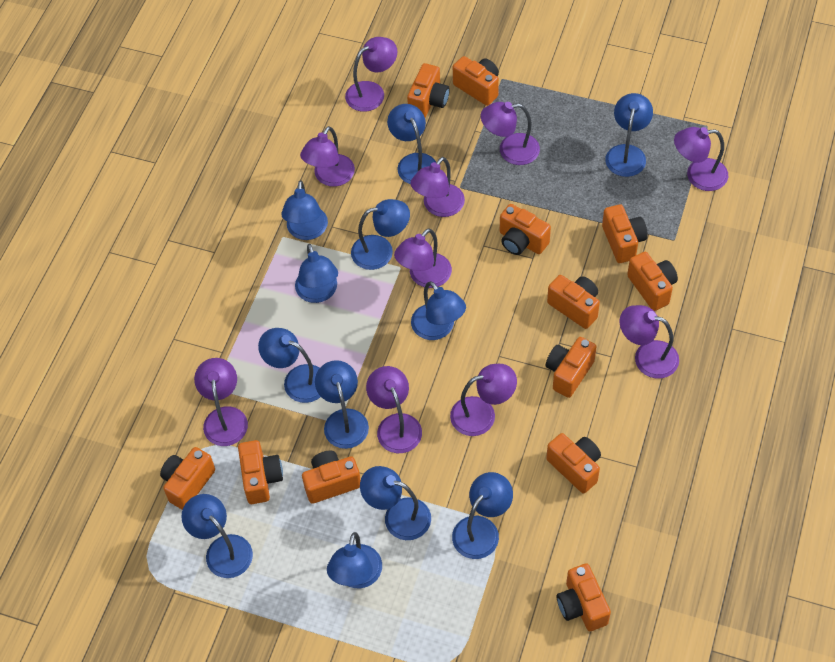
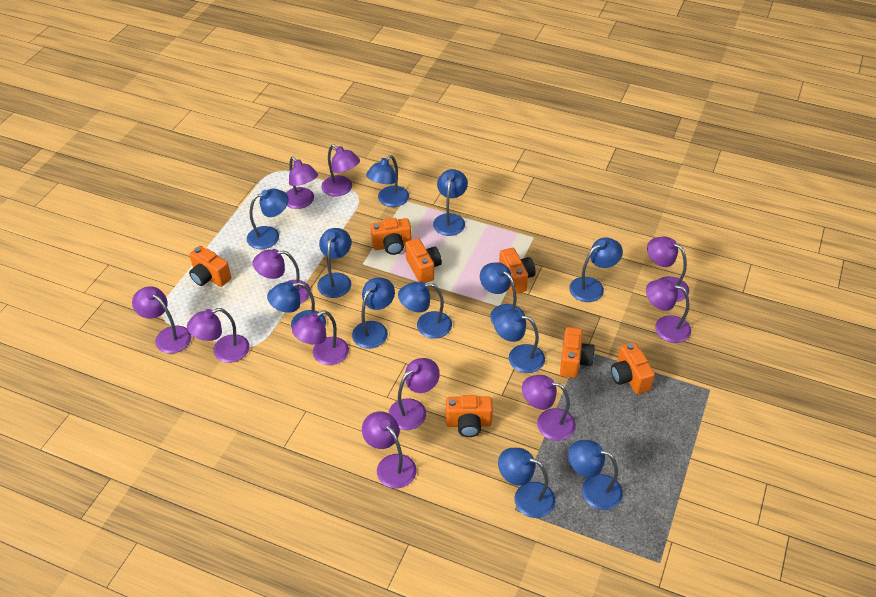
orange camera: [160,447,215,510] [238,440,283,504] [302,451,361,504] [407,63,450,117] [453,56,499,106] [500,204,551,255] [546,337,597,398] [546,433,601,494] [547,275,600,329] [557,563,611,631] [602,204,648,263] [627,252,678,311] = 12 -> [189,246,231,287] [370,218,412,255] [405,238,442,283] [446,395,493,437] [499,248,536,294] [560,327,595,378] [611,342,655,394] = 7
purple lamp: [194,358,248,446] [300,126,355,187] [345,37,397,112] [366,366,422,453] [394,228,452,288] [411,157,465,217] [450,364,517,436] [481,102,540,165] [620,305,679,379] [674,127,728,191] = 10 -> [132,286,191,354] [187,308,250,363] [253,249,311,304] [286,157,318,209] [292,310,349,365] [321,145,360,197] [362,411,417,489] [388,358,440,430] [522,375,576,441] [646,279,691,343] [647,236,689,302] = 11

